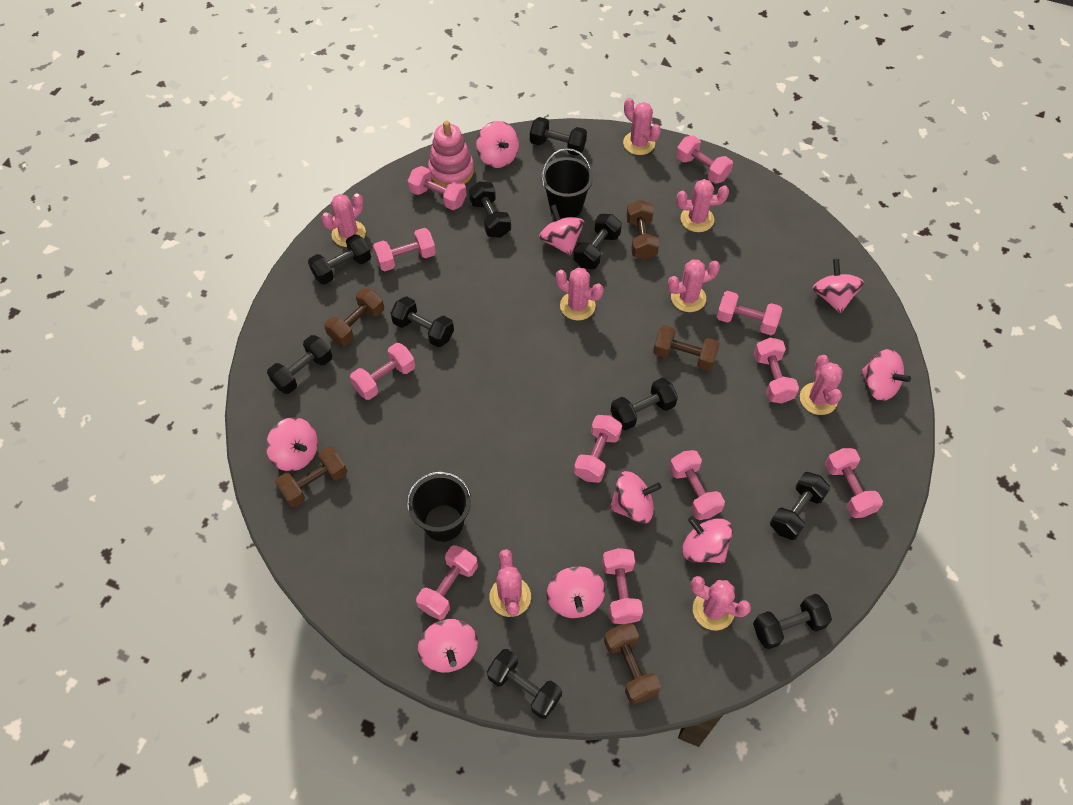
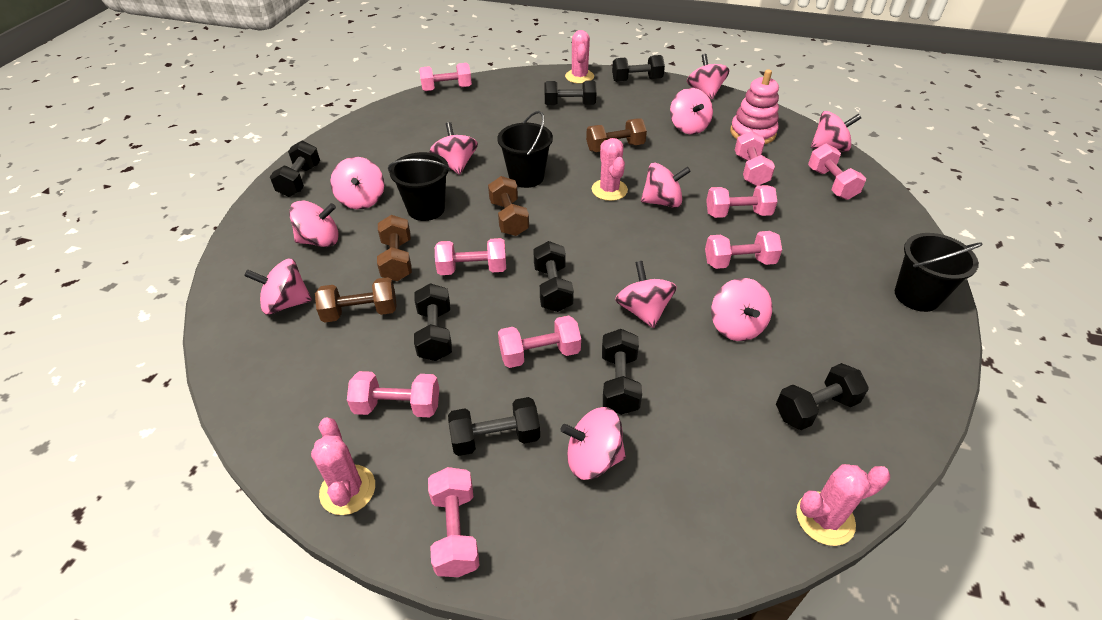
black bucket: [407,471,471,542] [541,148,593,219] = 2 -> [388,152,450,221] [497,111,553,188] [895,233,983,312] = 3
black dumbbell: [267,335,332,394] [308,234,371,284] [390,296,454,347] [469,181,511,238] [487,649,562,719] [530,117,587,156] [573,214,622,269] [611,378,678,430] [753,594,832,649] [770,472,830,540] = 10 -> [270,141,320,197] [414,283,452,361] [448,397,540,456] [533,241,574,312] [544,80,597,105] [602,329,642,415] [612,55,665,82] [776,363,869,430] = 8
brown dumbbell: [275,447,347,507] [324,288,384,346] [604,623,661,704] [626,200,659,260] [653,325,720,371] = 5 -> [315,277,397,323] [377,215,412,281] [488,176,529,236] [586,118,647,152] = 4
pink cactus: [321,193,366,247] [489,549,531,617] [556,268,604,321] [623,98,661,155] [668,259,720,312] [676,179,729,232] [691,576,751,630] [800,355,843,415] = 8 -> [311,417,375,515] [565,30,594,84] [592,138,628,201] [796,464,890,546] = 4
pink dumbbell: [350,343,415,400] [373,228,436,271] [408,166,467,210] [416,545,478,620] [574,415,622,483] [602,548,643,624] [669,450,725,520] [676,135,733,184] [717,291,782,335] [754,338,799,404] [825,448,883,518] = 11 -> [347,371,439,417] [419,63,472,91] [428,467,480,577] [435,238,506,275] [498,316,581,368] [705,231,782,269] [706,185,777,218] [735,131,775,186] [808,144,866,200] = 9
pink spinning top: [266,417,318,471] [418,619,478,673] [476,121,519,168] [539,204,584,256] [547,566,605,618] [610,471,661,523] [682,516,733,563] [813,259,864,314] [861,349,911,401] = 9 -> [244,258,312,315] [289,200,339,247] [330,157,384,209] [430,122,478,175] [560,407,626,480] [615,261,677,328] [641,163,691,208] [670,88,713,134] [687,54,730,100] [711,278,772,341] [811,111,861,152] = 11

